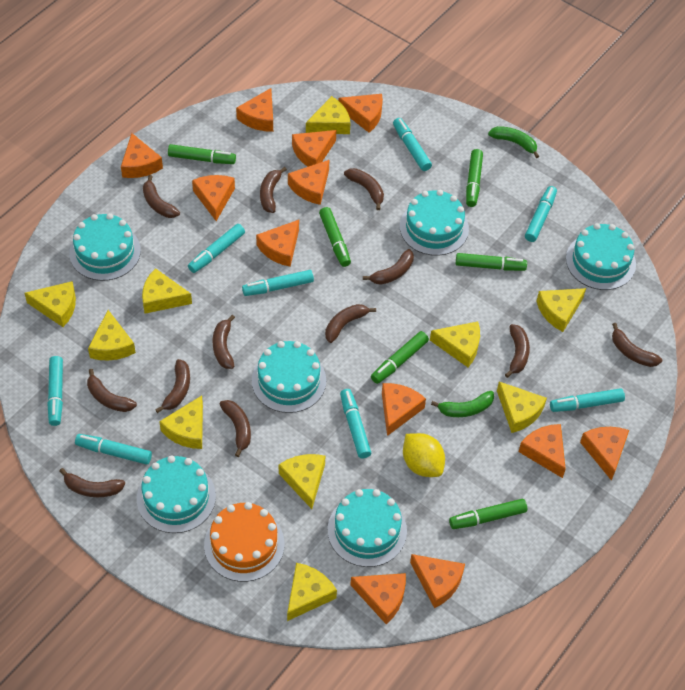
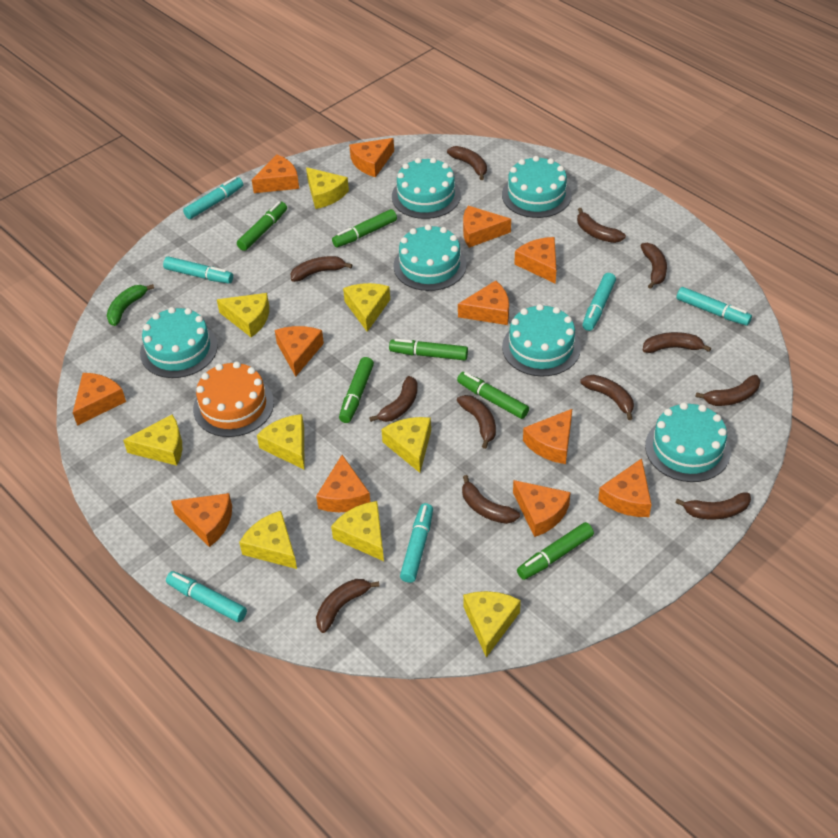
green banana: [431,391,494,417] [488,126,539,158] = 2 -> [107,284,154,326] = 1
turquoise marker: [47,356,63,426] [75,434,152,465] [188,224,245,273] [242,270,314,296] [340,389,371,459] [393,118,432,171] [525,186,557,242] [550,388,625,412] = 8 -> [163,256,233,284] [166,571,247,622] [183,177,243,219] [400,503,433,583] [582,273,616,331] [677,287,752,326] = 6
yellow cheese: [24,281,76,327] [88,310,136,361] [142,268,192,314] [159,396,203,449] [279,454,325,509] [287,563,337,621] [306,96,350,134] [430,322,480,367] [497,381,547,433] [536,288,586,332] = 10 -> [123,415,182,466] [217,293,269,337] [239,511,297,569] [257,414,304,469] [306,167,349,209] [331,501,384,561] [343,283,390,332] [381,417,431,473] [463,591,521,657] = 9
yellow lemon: [403,433,445,477] = 1 -> none = 0

